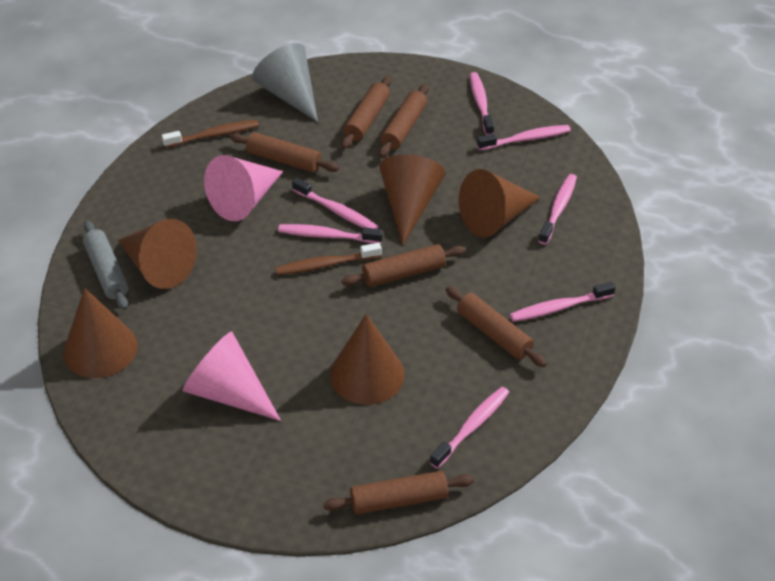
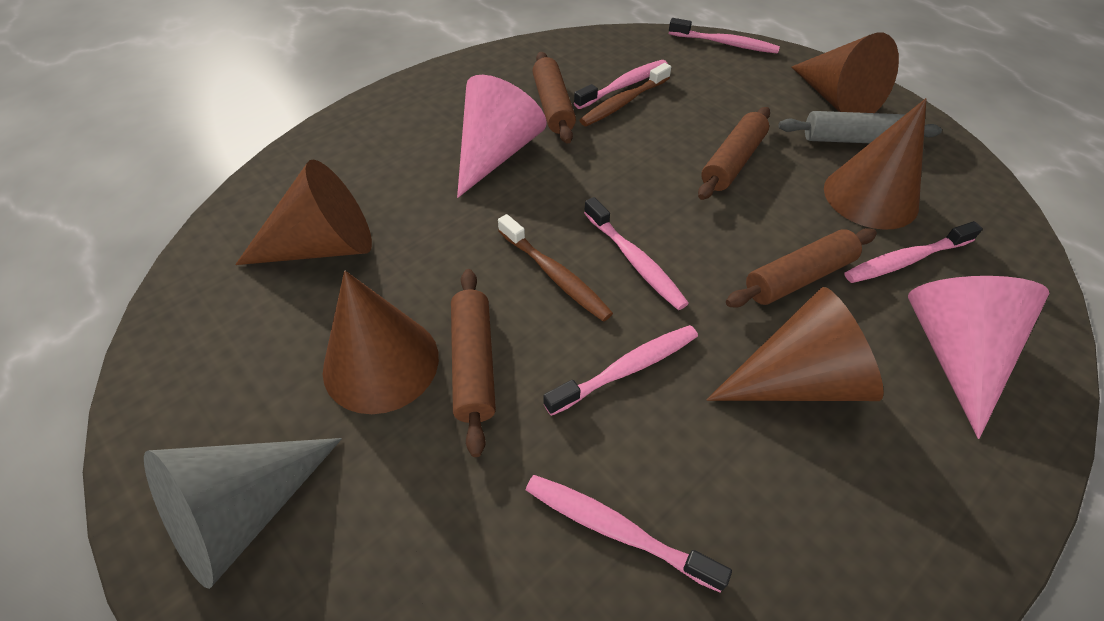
brown rolling pin: [230,132,339,173] [323,471,474,515] [341,244,465,287] [342,76,391,149] [379,84,428,157] [446,286,547,367] = 6 -> [451,269,496,457] [533,52,576,144] [698,107,770,200] [726,228,877,308] = 4
pink toothbrush: [278,224,383,244] [292,178,378,229] [430,387,509,469] [470,72,494,135] [477,125,571,150] [510,282,616,322] [538,174,577,245] = 7 -> [526,475,732,593] [544,325,698,416] [574,60,668,109] [584,197,689,310] [669,18,780,54] [845,221,983,283] = 6

